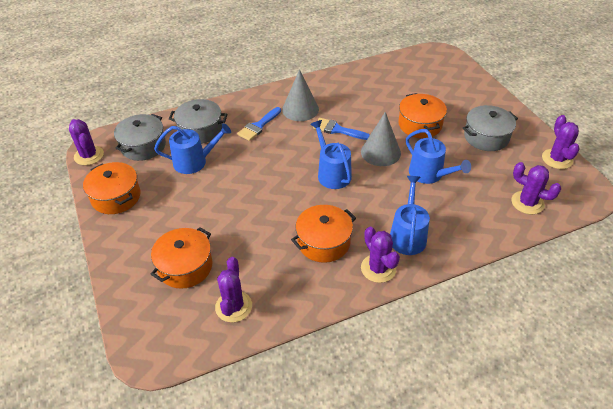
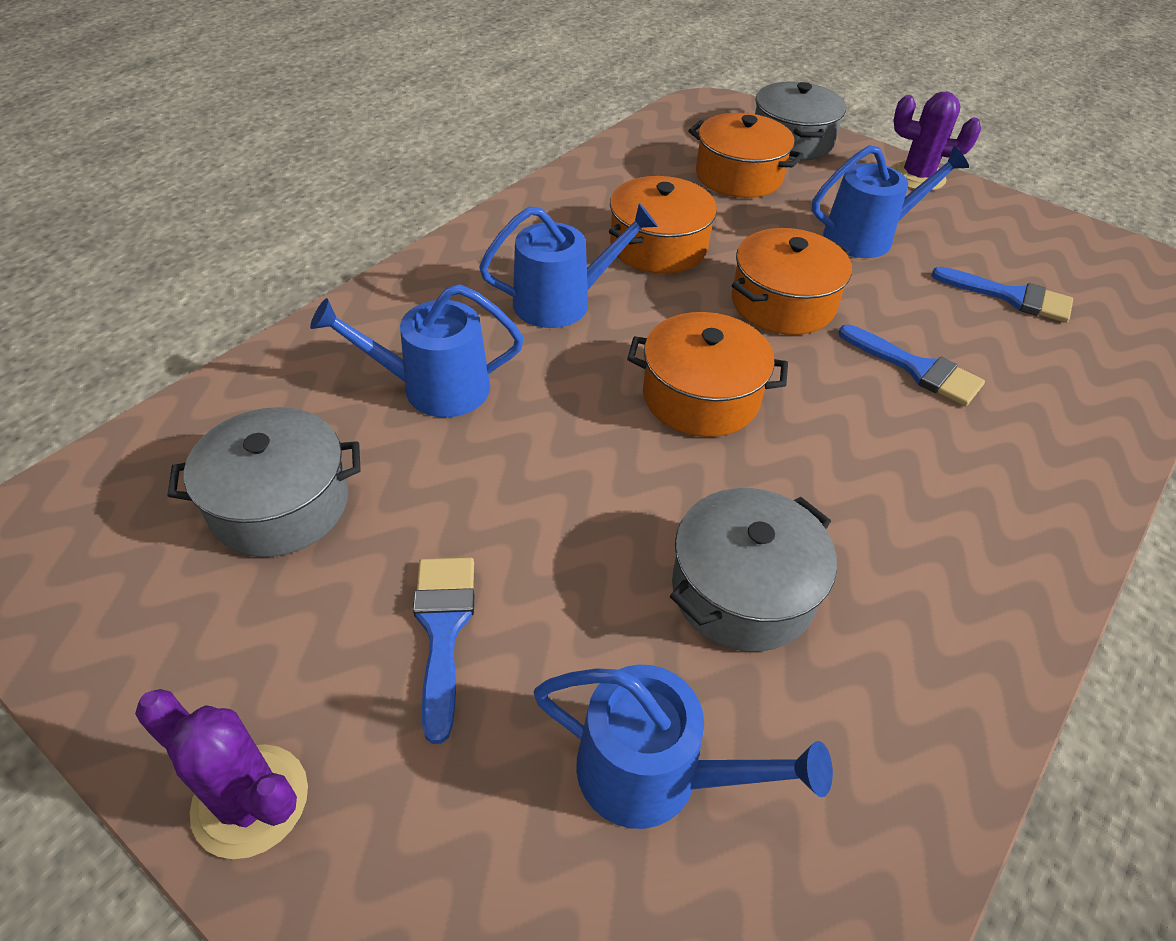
blue brush: [237,107,281,141] [313,118,370,140] = 2 -> [413,557,474,744] [838,324,985,406] [931,267,1073,323] = 3
grey cone: [282,69,319,121] [361,112,401,166] = 2 -> none = 0
purple cactus: [69,119,104,165] [215,257,252,322] [361,227,400,283] [512,162,561,214] [542,115,580,169] = 5 -> [135,689,308,859] [891,92,981,191] = 2

